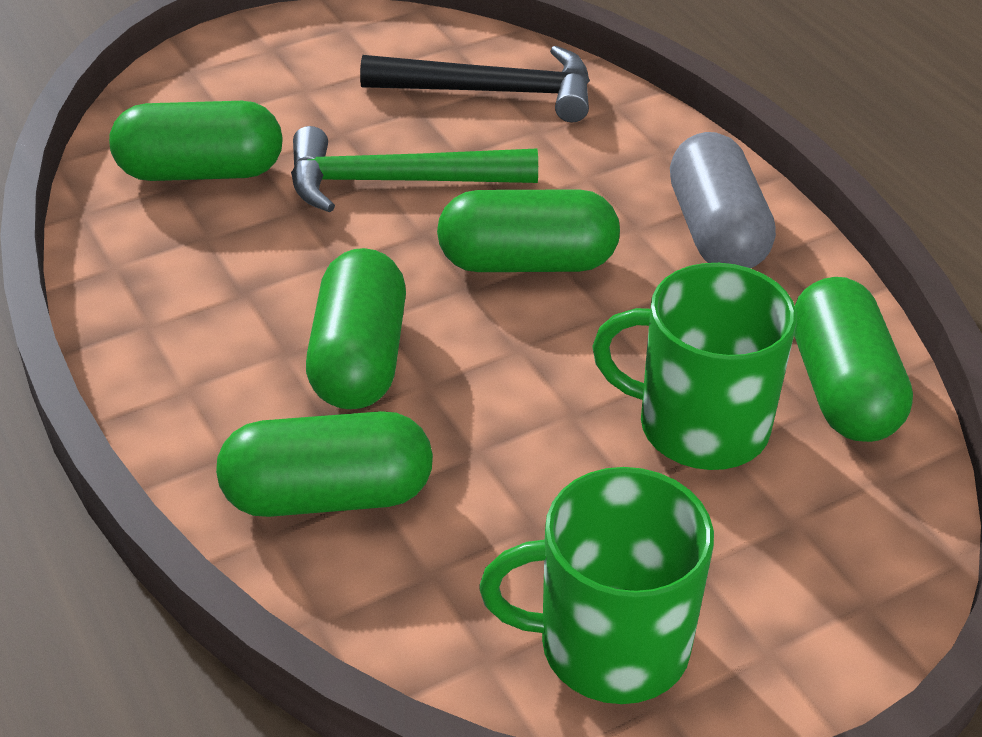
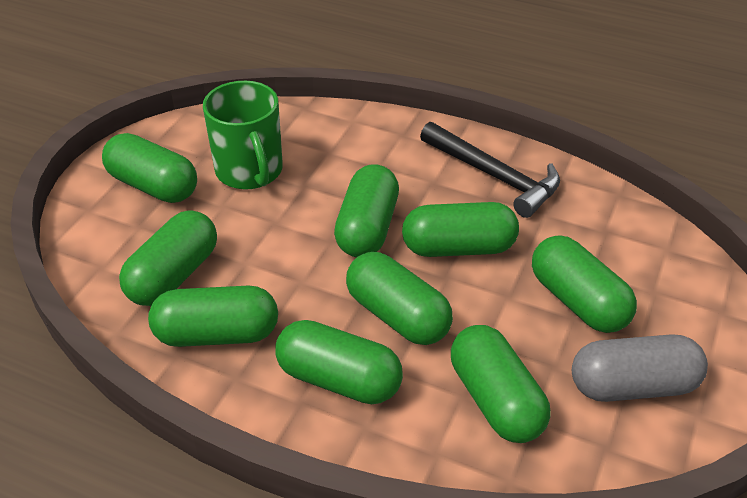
green capsule: [109,101,283,181] [216,411,433,517] [306,248,406,409] [437,189,620,272] [794,277,913,442] = 5 -> [102,133,197,203] [119,210,217,306] [148,286,278,347] [275,320,403,404] [334,164,399,257] [346,252,453,345] [402,202,519,257] [451,325,551,443] [532,235,637,333] = 9
green hammer: [291,126,538,213] = 1 -> none = 0
green mug: [480,467,714,704] [592,263,797,470] = 2 -> [203,81,283,190] = 1

